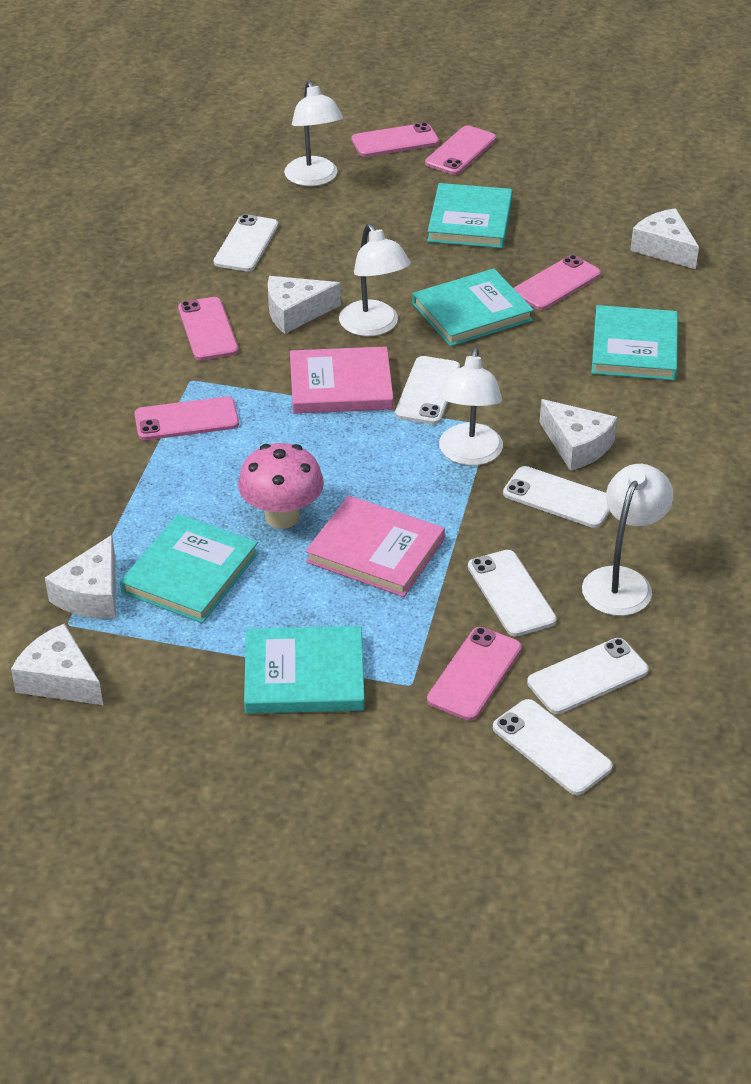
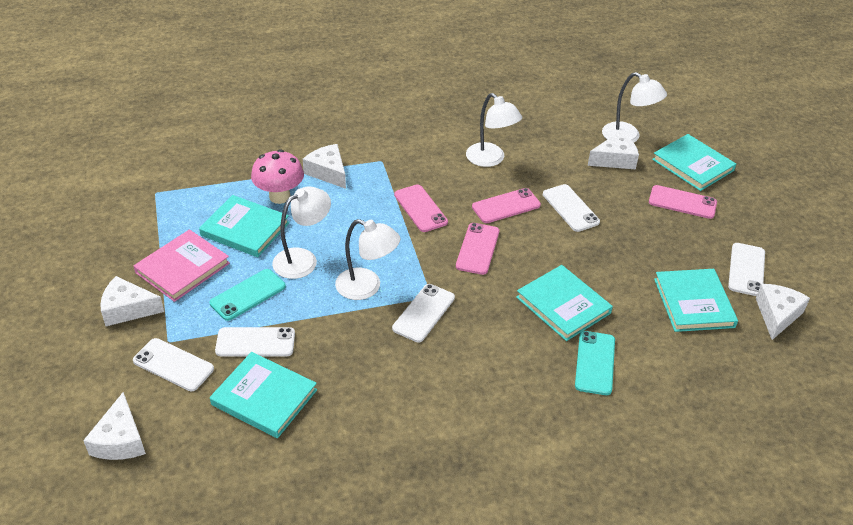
pink book: [290,347,393,414] [305,495,445,597] = 2 -> [134,229,230,302] = 1
pink phone: [134,396,239,440] [178,297,238,360] [351,122,439,157] [425,125,496,175] [427,627,522,721] [514,255,601,310] = 6 -> [394,184,448,232] [456,223,499,275] [472,188,541,223] [649,185,717,219] = 4
turquoise phone: none = 0 -> [210,269,286,321] [575,331,615,395] = 2
white phone: [213,214,278,271] [395,356,460,424] [468,550,557,637] [493,699,613,795] [503,466,610,528] [527,638,649,714] = 6 -> [133,338,214,391] [215,327,295,356] [392,284,455,342] [543,184,600,232] [728,243,765,296] = 5

